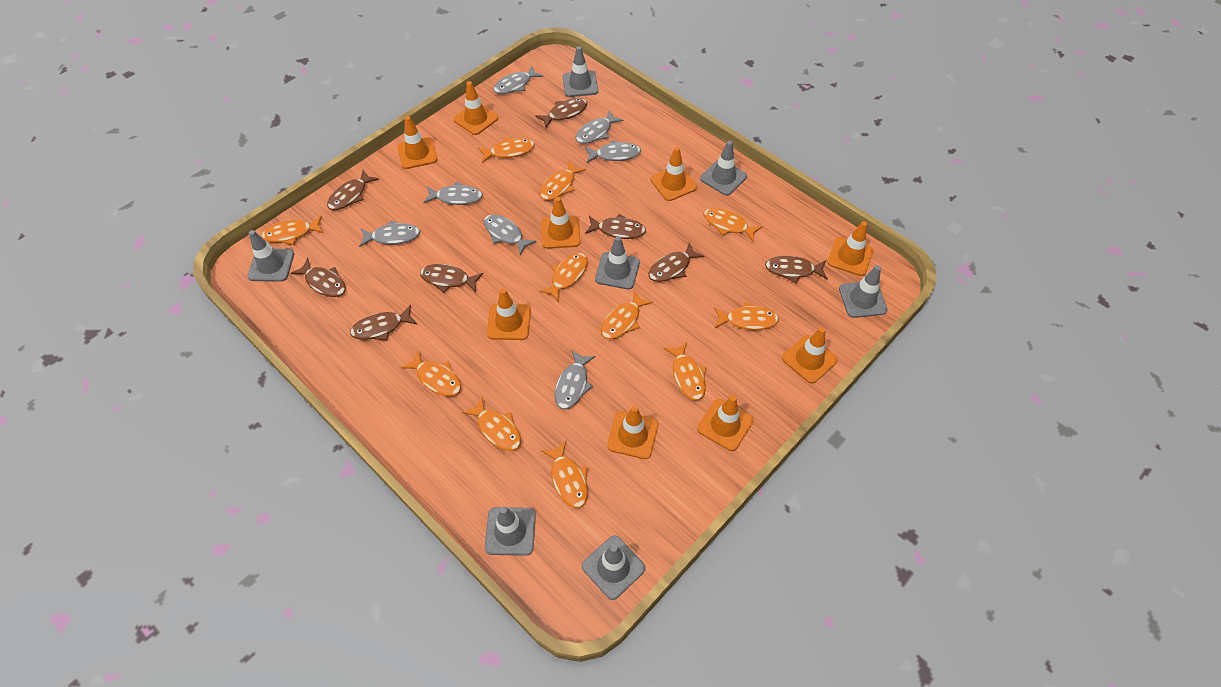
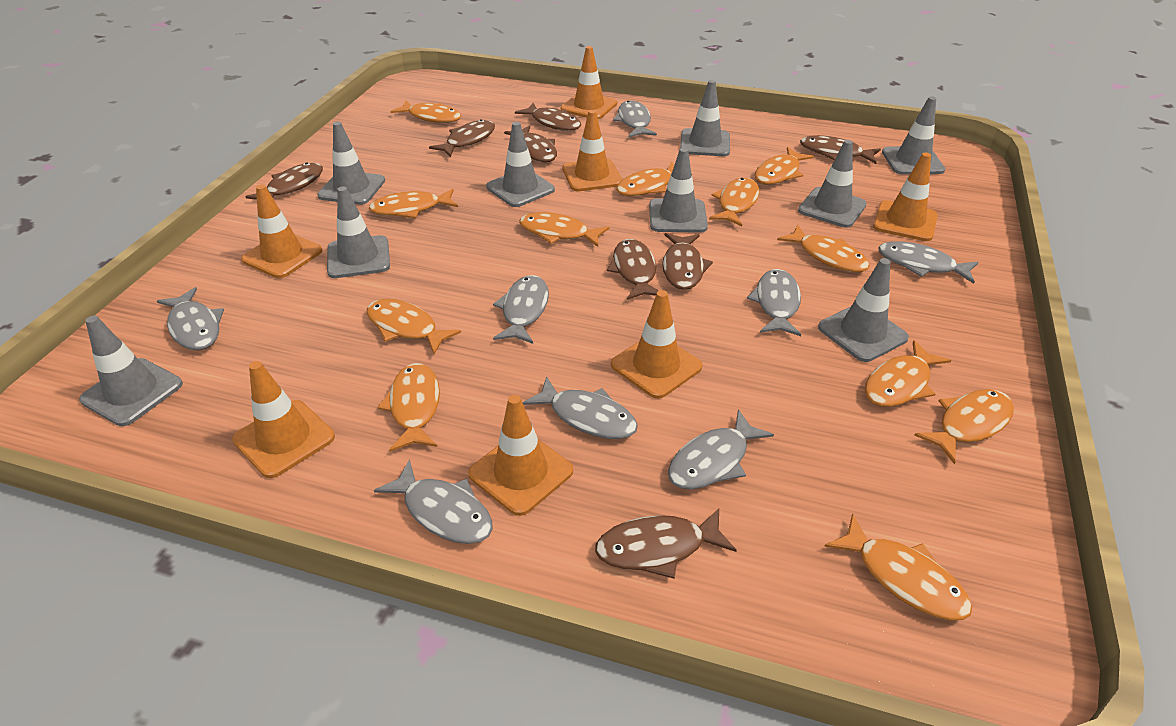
grey fish: [359,220,420,247] [423,182,483,205] [484,214,536,255] [493,66,543,94] [554,350,595,409] [576,111,624,144] [585,140,641,163] = 7 -> [157,287,224,350] [374,459,493,544] [493,275,549,344] [523,376,638,439] [613,101,657,137] [668,410,774,489] [747,269,801,336] [878,241,979,284] = 8
grey traffic cone: [247,230,294,282] [485,506,536,556] [563,46,598,97] [582,535,645,600] [595,236,640,289] [700,141,747,196] [839,265,888,318] = 7 -> [79,316,183,426] [317,122,385,205] [327,186,390,278] [486,122,555,207] [649,148,708,233] [680,80,730,156] [798,140,867,228] [818,258,909,362] [882,96,945,175] = 9
orange fish: [261,216,323,245] [401,351,461,396] [462,397,521,451] [478,137,535,163] [539,253,588,302] [540,161,586,200] [541,441,588,508] [601,291,653,339] [664,342,706,400] [703,208,763,242] [714,302,779,330] = 11 -> [367,299,461,354] [369,189,458,218] [378,363,440,452] [390,100,461,123] [519,212,609,247] [616,162,692,196] [709,178,759,226] [755,147,814,185] [777,225,870,272] [824,514,972,620] [865,340,952,407] [914,389,1014,464] = 12
orange traffic cone: [397,116,438,169] [453,81,499,135] [487,289,531,340] [541,197,581,249] [607,406,659,459] [651,147,697,201] [697,395,754,451] [782,327,838,384] [827,221,874,276] = 9 -> [232,361,335,478] [241,184,323,278] [468,395,573,516] [561,46,617,119] [563,110,622,191] [611,290,702,399] [873,153,938,241] = 7

